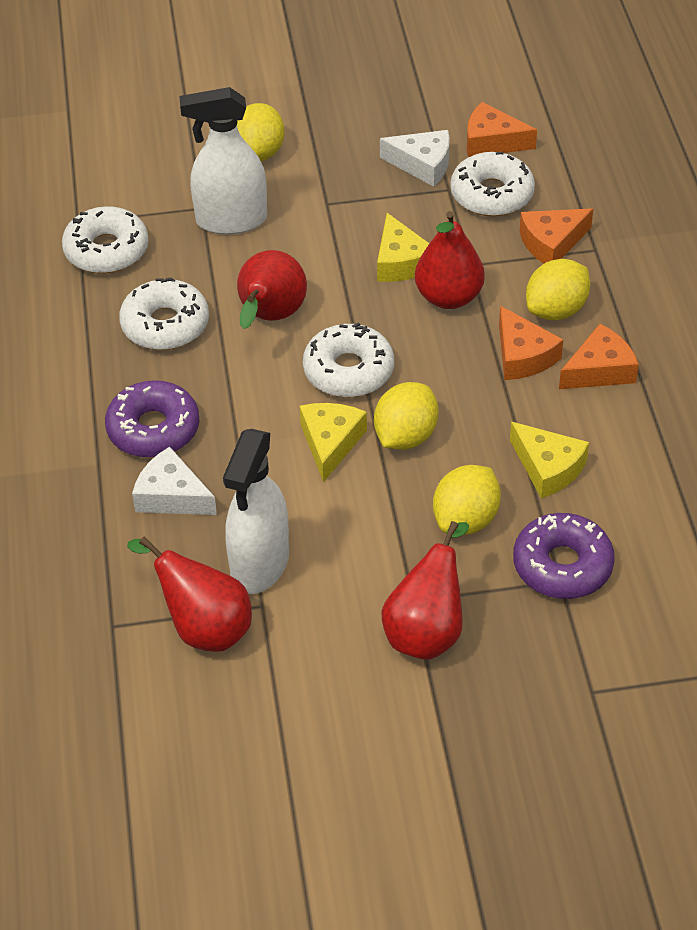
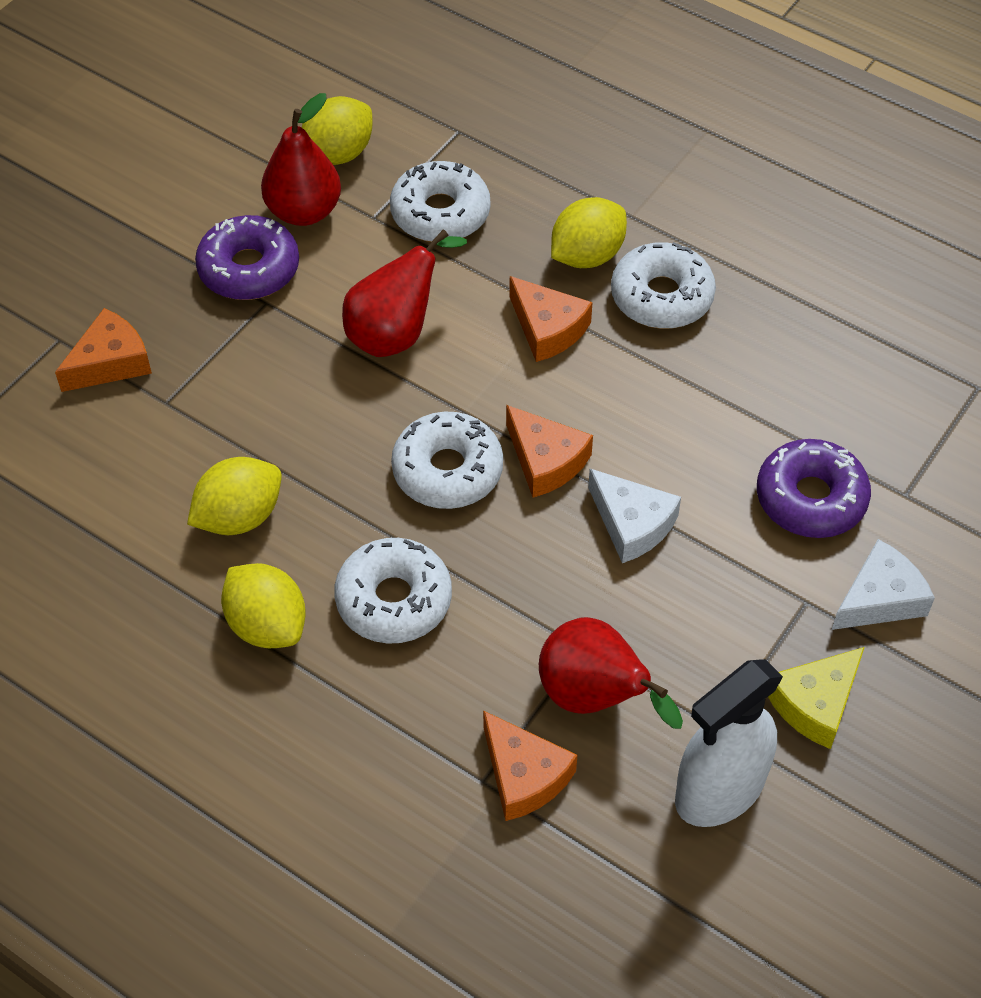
red pear: [127,536,252,652] [237,250,307,329] [382,521,469,660] [415,211,485,309] = 4 -> [261,93,341,226] [342,229,467,357] [539,617,683,729] = 3
white spray bottle: [180,87,267,235] [223,429,289,594] = 2 -> [675,659,783,827] = 1
yellow cheese: [300,403,367,482] [377,213,429,282] [510,422,589,498] = 3 -> [768,647,865,749] = 1

